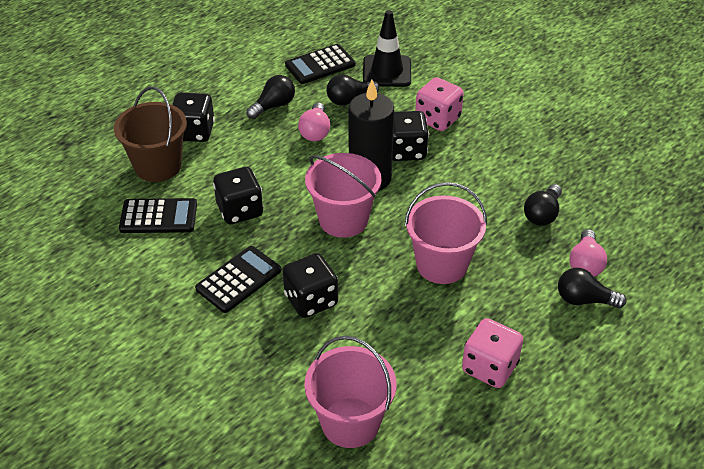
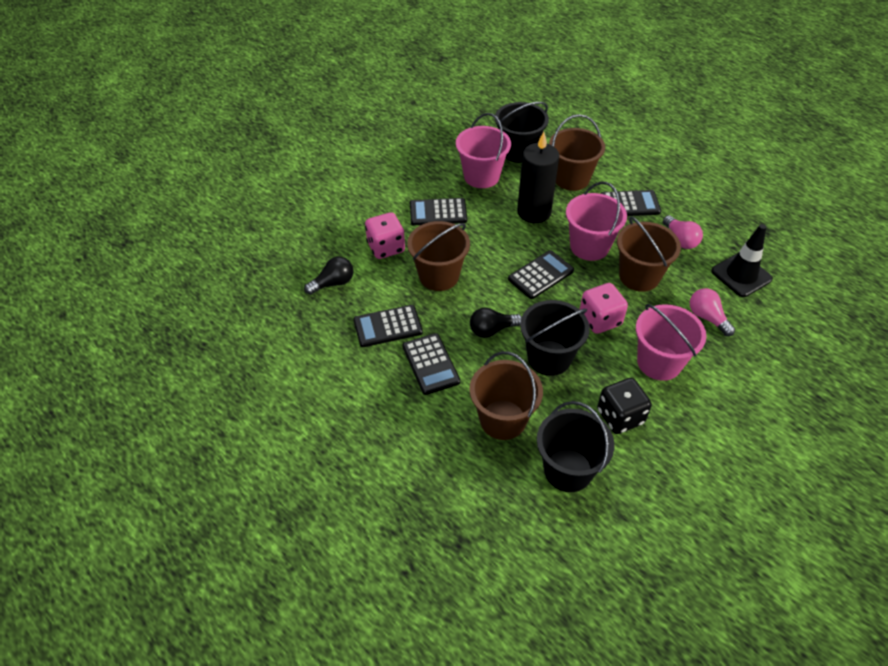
black bucket: none = 0 -> [495,102,549,163] [520,300,590,376] [537,401,614,492] = 3
black calculator: [119,198,197,233] [195,246,281,313] [285,44,355,84] = 3 -> [353,305,423,347] [402,333,460,395] [410,198,467,225] [508,250,574,299] [600,190,661,216] = 5
black dice: [172,92,215,142] [213,167,263,224] [283,253,338,318] [392,111,429,161] = 4 -> [597,378,652,434] = 1
black light bulb: [246,75,295,119] [326,74,379,106] [524,184,562,226] [558,268,627,308] = 4 -> [304,257,354,295] [470,308,522,338] = 2
brown bucket: [114,86,187,182] = 1 -> [407,221,470,291] [469,351,543,440] [549,114,605,191] [617,216,681,292] = 4

